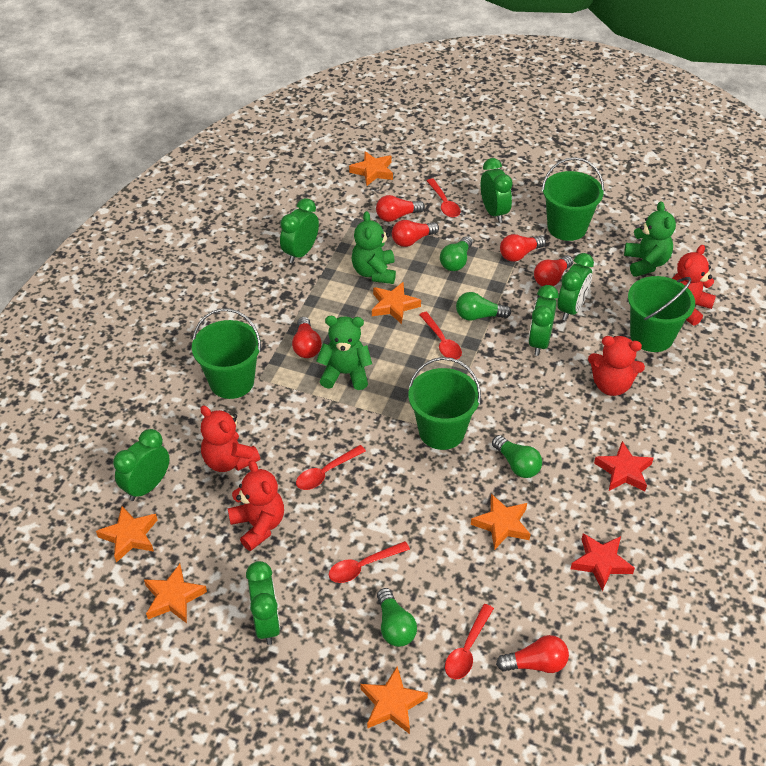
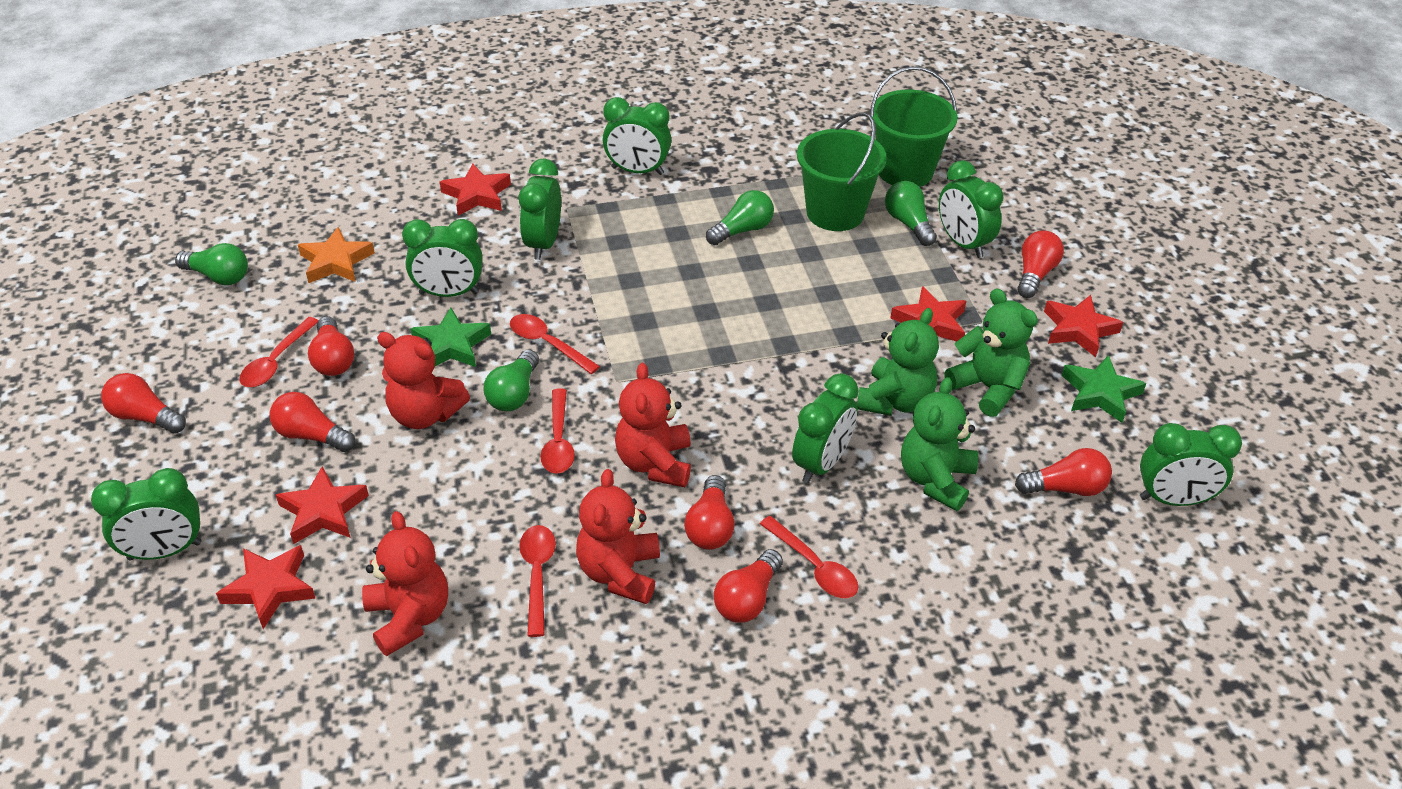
green bucket: [192,308,261,399] [409,357,481,450] [542,157,604,241] [628,276,695,352] = 4 -> [797,112,887,231] [870,67,957,187] = 2
green clock: [113,429,169,501] [246,561,280,645] [280,198,319,263] [481,158,513,223] [528,285,558,356] [557,253,594,321] = 6 -> [91,468,202,560] [402,219,483,297] [519,158,561,260] [603,97,671,175] [792,373,859,483] [939,160,1003,258] [1140,423,1242,506] = 7
green star: none = 0 -> [411,308,491,367] [1062,355,1146,423] = 2
orange star: [96,506,158,563] [144,564,207,623] [349,151,393,186] [360,667,428,734] [372,282,421,324] [471,494,531,550] = 6 -> [298,227,375,283] = 1
red light bulb: [292,317,322,358] [376,195,425,222] [392,220,439,247] [496,635,569,673] [500,234,546,262] [534,255,573,286] = 6 -> [101,373,186,434] [269,392,355,452] [308,316,354,376] [684,475,735,550] [714,549,783,623] [1015,448,1112,496] [1017,230,1064,298] = 7
red star: [570,533,635,591] [594,441,654,491] = 2 -> [216,545,315,629] [276,466,369,544] [440,163,511,216] [891,286,966,342] [1044,295,1123,357] = 5

